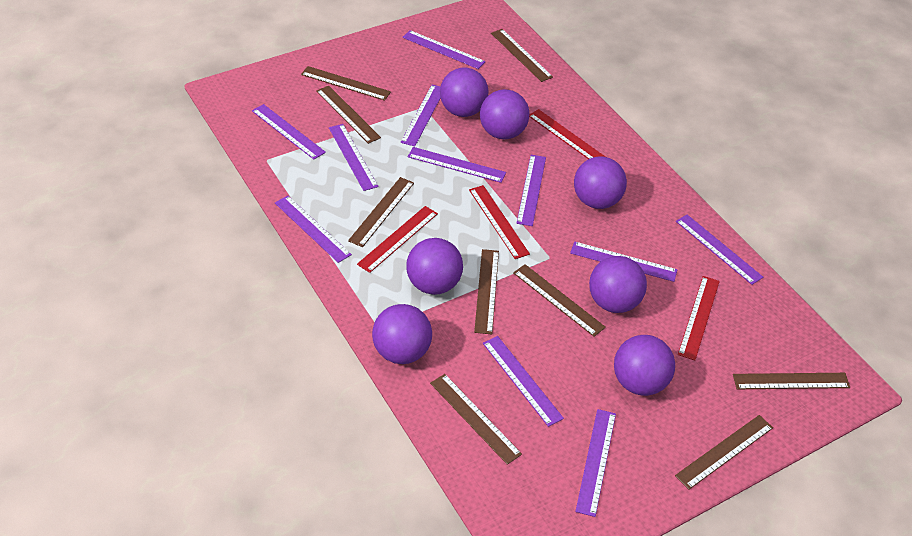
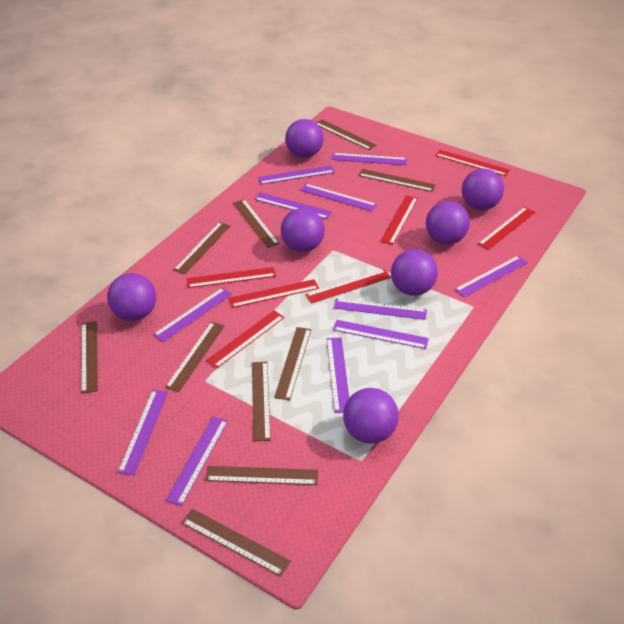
brown ruler: [301,66,391,101] [316,86,381,144] [348,177,414,247] [430,374,522,465] [474,249,499,334] [491,29,553,82] [513,264,606,337] [675,415,773,490] [733,373,850,389] = 9 -> [81,321,98,394] [165,322,224,392] [174,222,230,274] [181,509,291,576] [205,466,318,485] [233,199,279,248] [252,362,271,441] [274,327,311,400] [317,120,377,150] [358,169,436,192] = 10
red ruler: [357,206,438,273] [469,185,530,259] [529,109,605,159] [678,276,720,361] = 4 -> [186,267,276,288] [206,310,285,368] [228,279,319,308] [305,269,391,304] [380,195,418,245] [435,150,510,176] [478,207,535,250] = 7

